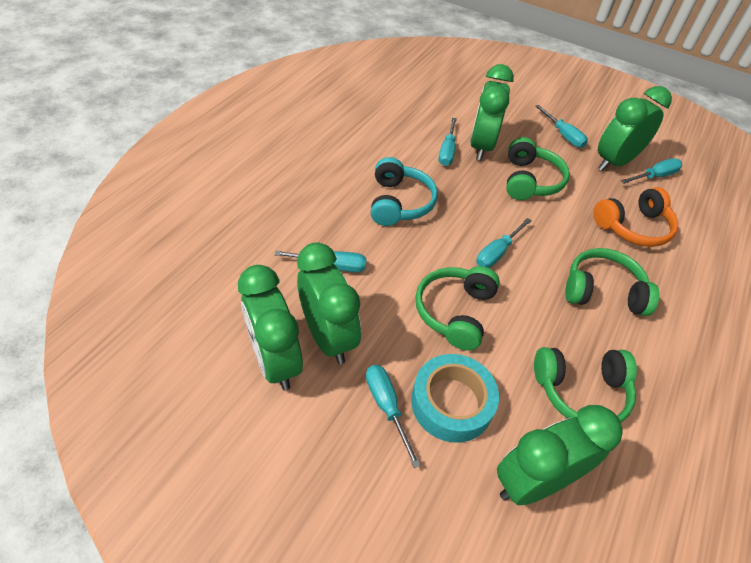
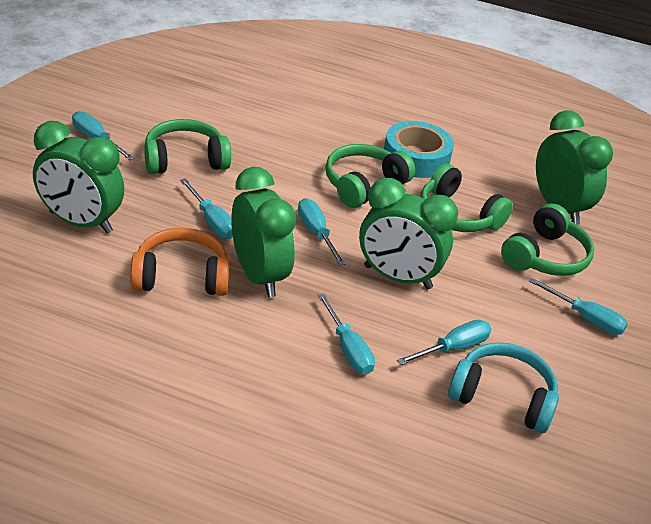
green clock: [238,265,303,390] [297,242,361,364] [470,64,514,160] [497,405,623,505] [598,86,672,171] = 5 -> [33,121,125,234] [231,167,296,297] [359,178,458,289] [536,110,613,225] = 4

